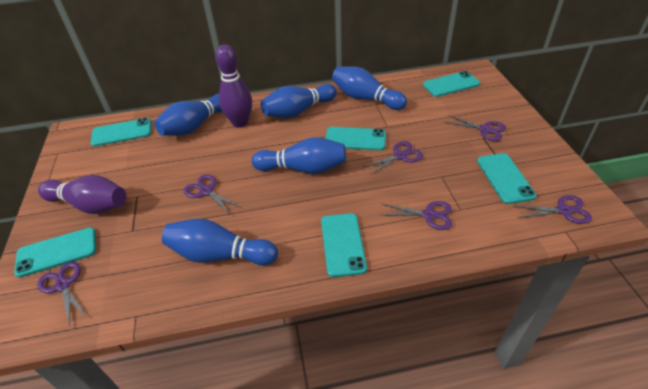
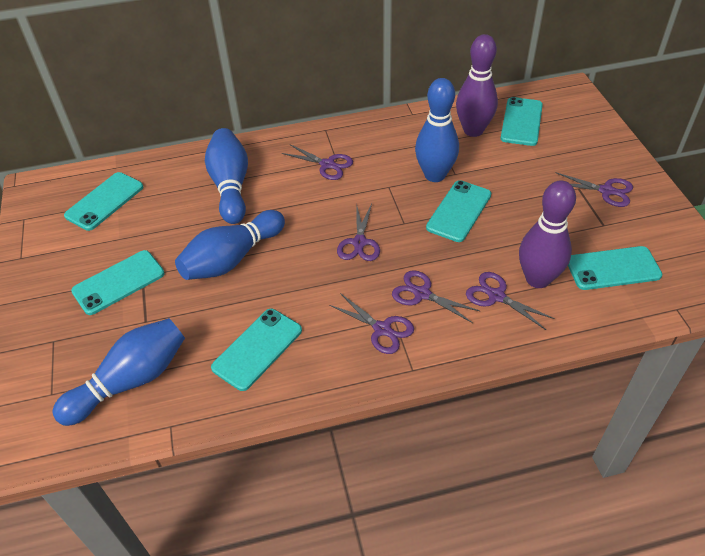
blue bowling pin: [154,94,222,136] [162,219,278,265] [252,137,346,174] [261,84,337,118] [332,66,407,110] = 5 -> [53,318,185,426] [175,210,285,280] [205,128,248,224] [415,78,459,182] = 4

